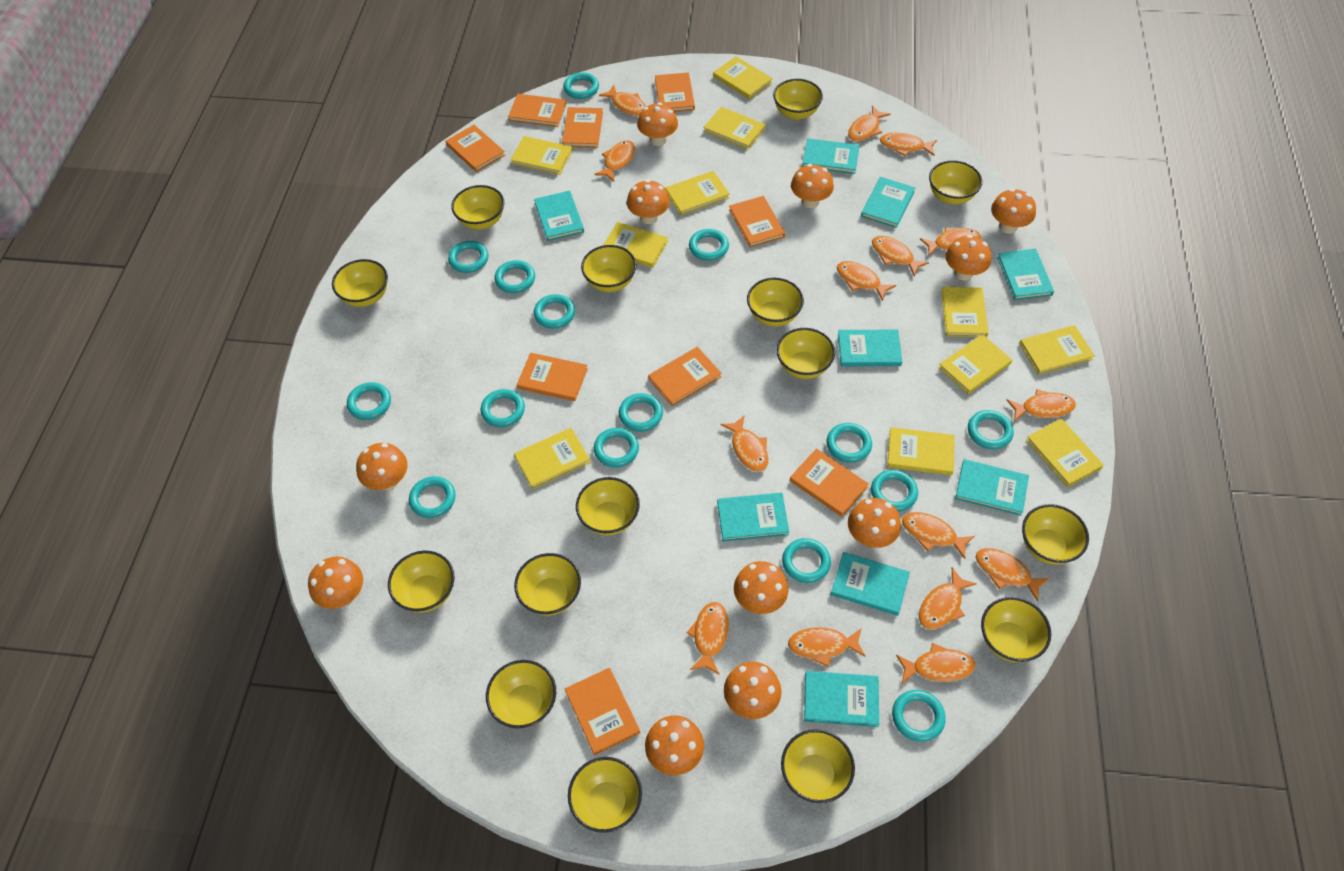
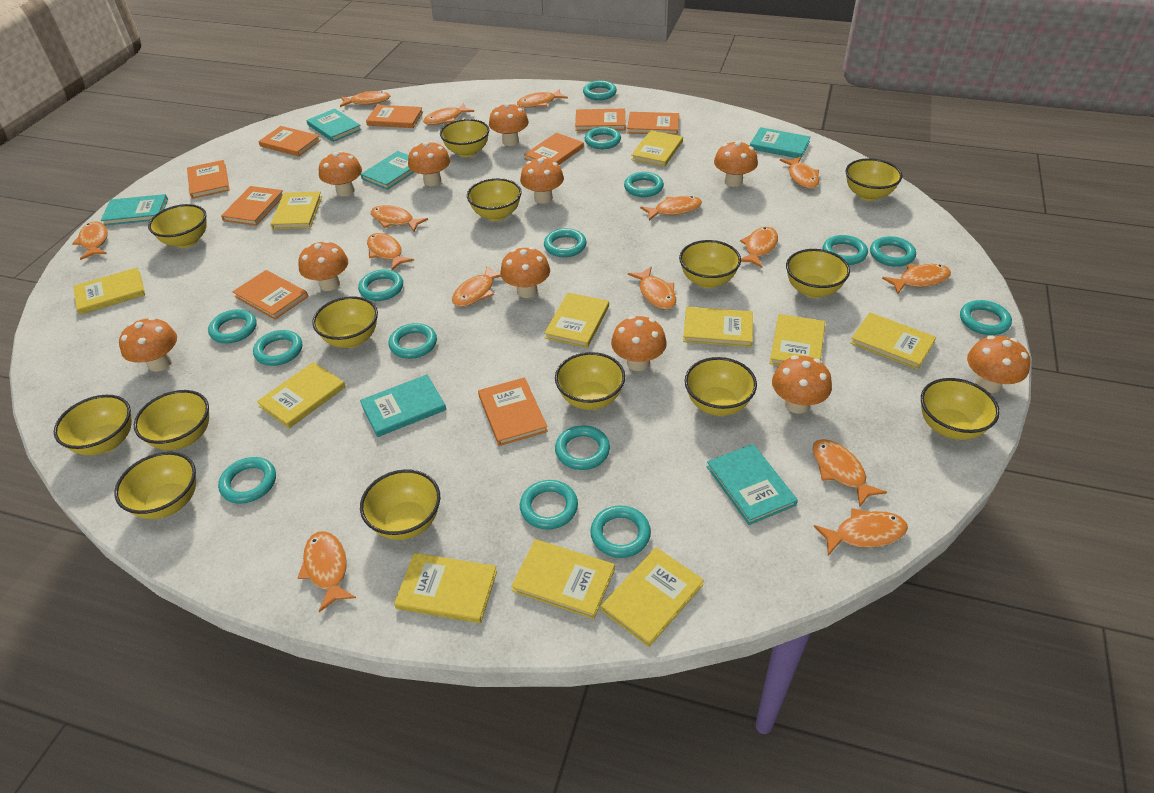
turquoise book: [534,191,584,241] [717,493,789,542] [802,138,860,174] [804,671,879,727] [831,552,910,616] [838,330,902,367] [861,177,915,228] [955,459,1029,516] [997,249,1054,300] = 9 -> [101,194,168,225] [306,109,362,142] [360,375,446,437] [361,151,414,190] [707,444,798,525] [750,127,811,158] = 6
yellow bowl: [332,259,388,307] [388,551,454,613] [451,185,504,230] [486,660,556,728] [514,553,581,616] [568,757,642,833] [576,477,640,535] [581,245,636,292] [747,278,804,327] [773,79,823,120] [776,328,835,379] [781,729,855,803] [929,160,982,204] [981,597,1051,662] [1022,504,1089,565] = 15 -> [54,395,132,455] [114,452,196,519] [134,390,209,450] [148,204,207,248] [312,296,378,348] [360,469,440,540] [440,119,489,157] [467,178,522,221] [555,352,625,410] [679,240,741,288] [685,357,757,416] [786,249,850,298] [846,158,902,201] [921,378,1000,440] = 14

